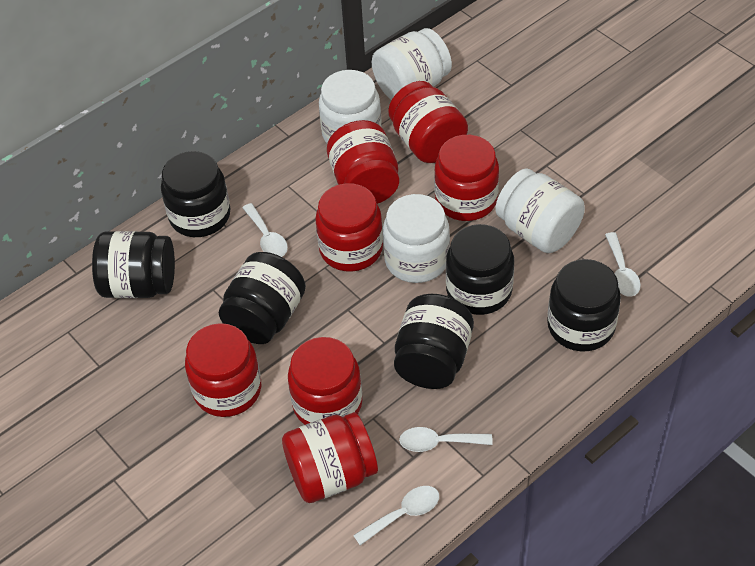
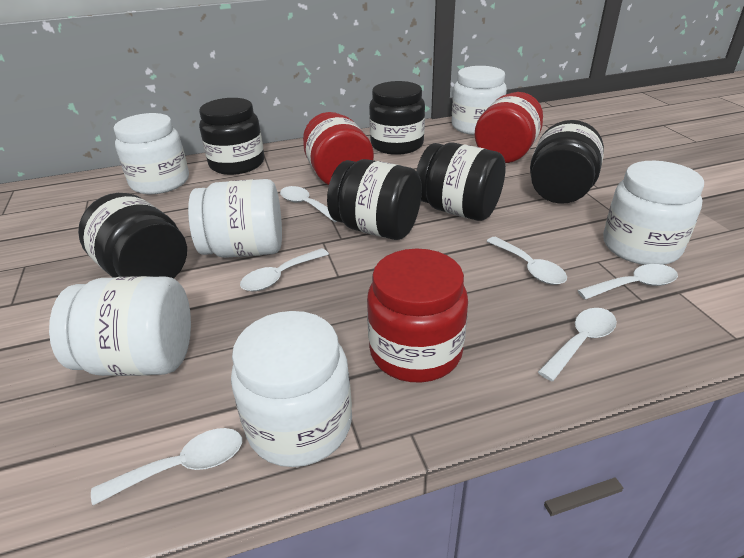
red jar: [185,323,261,417] [282,412,378,503] [288,337,362,425] [315,183,383,272] [327,120,399,204] [388,81,468,163] [434,135,499,221] = 7 -> [303,112,374,185] [367,248,468,383] [474,92,543,163] = 3
white jar: [319,70,382,143] [372,28,452,100] [383,194,450,283] [495,168,585,253] = 4 -> [49,276,191,376] [114,113,189,194] [188,179,282,258] [231,311,352,467] [452,66,507,135] [603,161,704,265] = 6
white spoon: [242,203,288,257] [353,486,439,545] [399,427,493,452] [605,232,641,297] = 4 -> [91,428,242,505] [240,248,329,292] [280,186,337,222] [487,237,567,285] [538,308,617,381] [577,264,678,299] = 6

